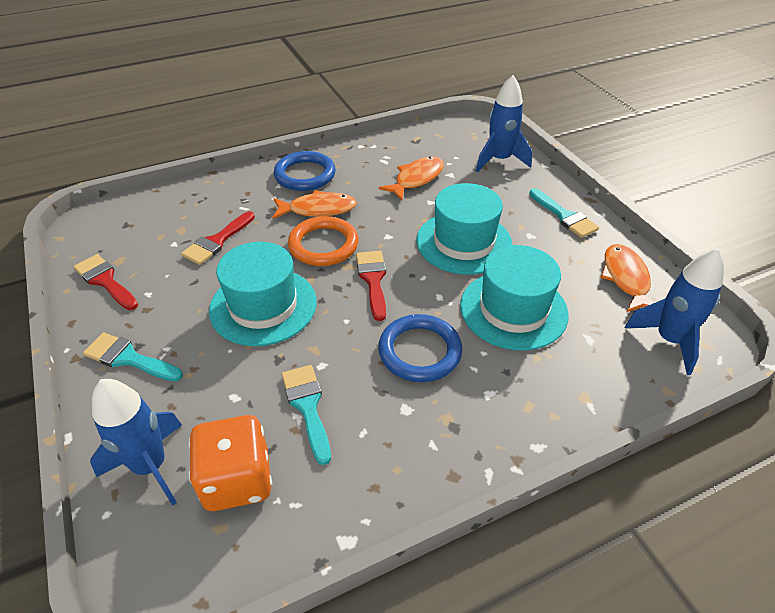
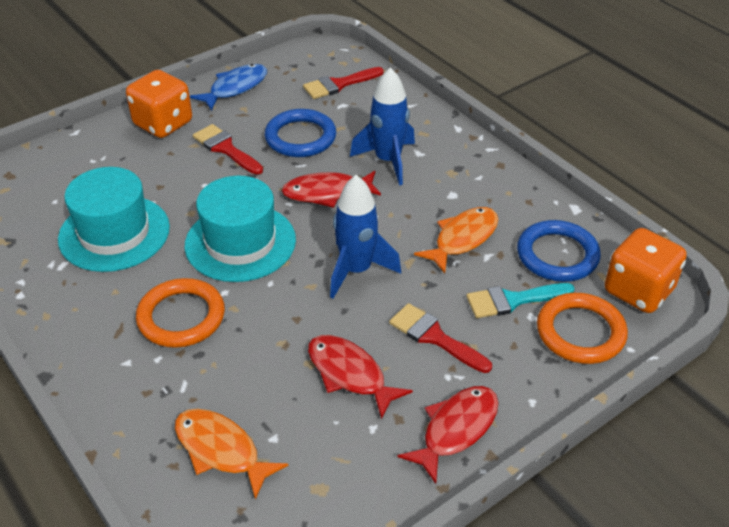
blue fish: none = 0 -> [190,64,267,111] = 1
blue rocket: [90,379,182,506] [476,75,532,172] [625,248,724,375] = 3 -> [330,175,401,298] [350,67,415,185] = 2
orange dice: [189,415,272,511] = 1 -> [126,70,192,138] [605,228,687,313] = 2
orange fish: [272,190,357,219] [378,156,444,200] [600,244,655,312] = 3 -> [175,409,288,500] [414,207,499,273] = 2
orange ring: [288,216,359,266] = 1 -> [136,278,225,348] [537,293,628,364] = 2
red fish: none = 0 -> [282,171,381,208] [308,335,413,419] [397,386,499,484] = 3
turquoise brush: [83,333,183,381] [282,365,331,465] [529,188,599,238] = 3 -> [466,283,575,318] = 1
turquoise hat: [209,242,317,346] [417,183,512,275] [460,245,569,351] = 3 -> [58,167,170,272] [185,176,296,282] = 2

